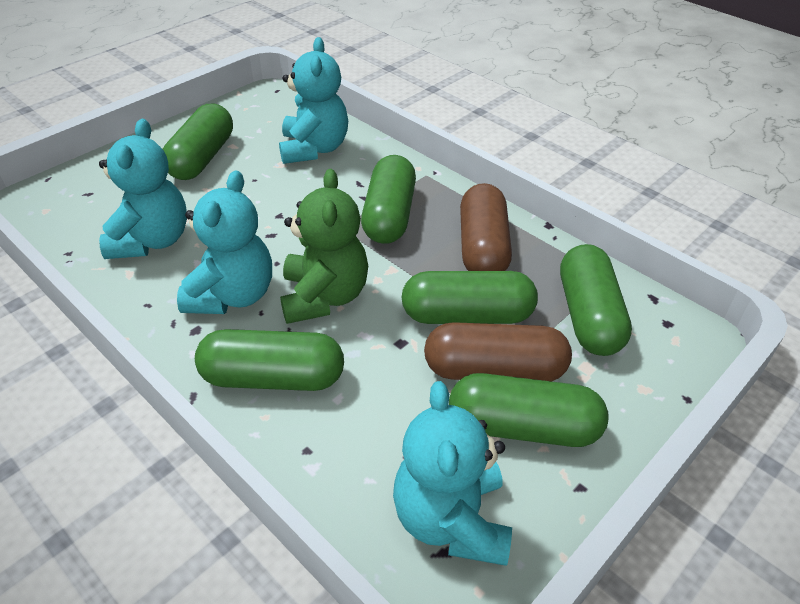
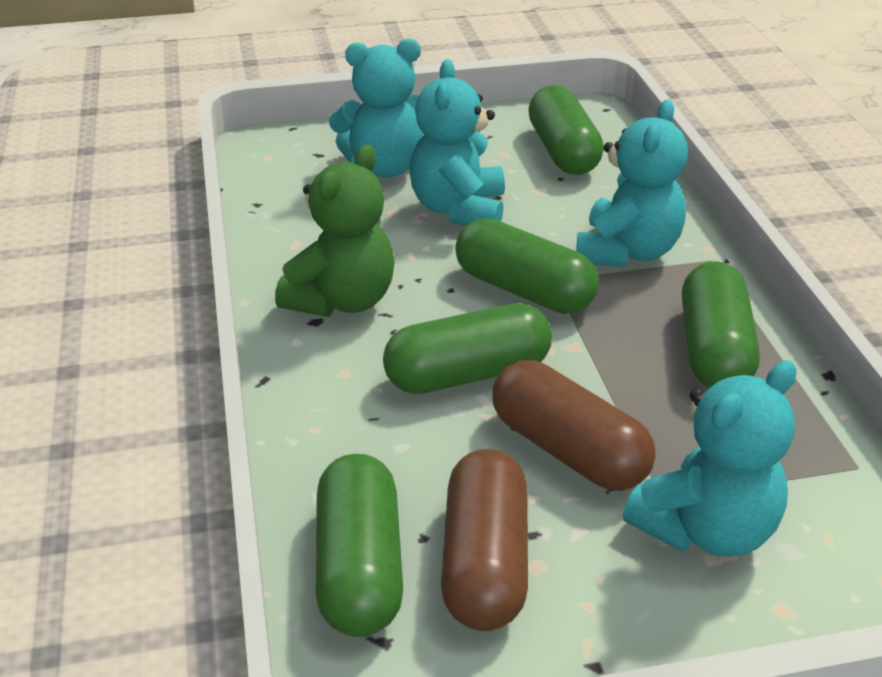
green capsule: [163,104,233,180] [195,329,344,391] [361,155,416,244] [401,271,538,324] [449,373,609,447] [560,244,632,356] = 6 -> [316,454,403,637] [383,303,552,394] [455,218,599,314] [528,85,604,175] [682,261,760,388] = 5

